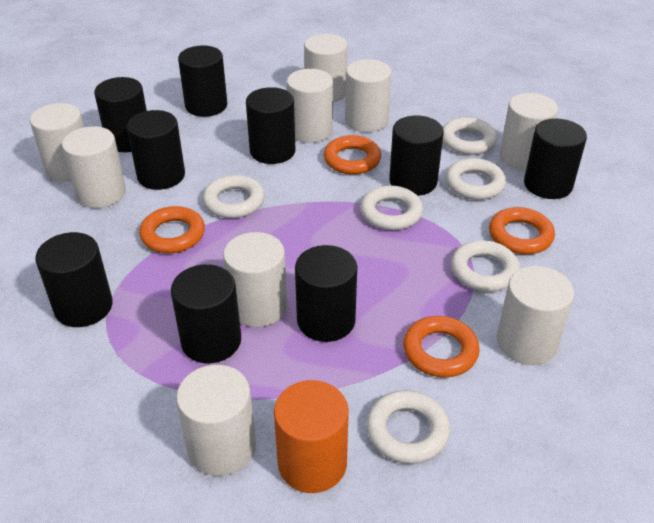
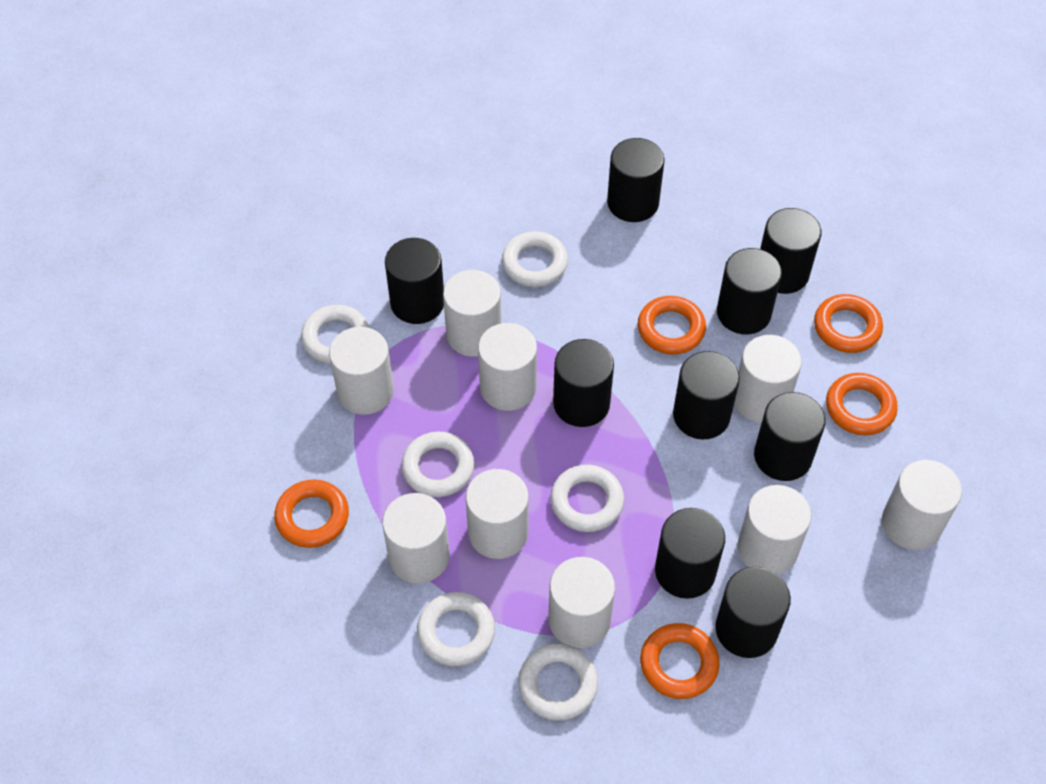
orange cylinder: [274,380,349,493] = 1 -> none = 0
orange ring: [139,206,205,253] [324,135,381,174] [403,316,480,378] [489,207,555,255] = 4 -> [274,479,349,548] [638,296,706,355] [640,623,719,699] [814,294,883,353] [826,373,898,436] = 5

